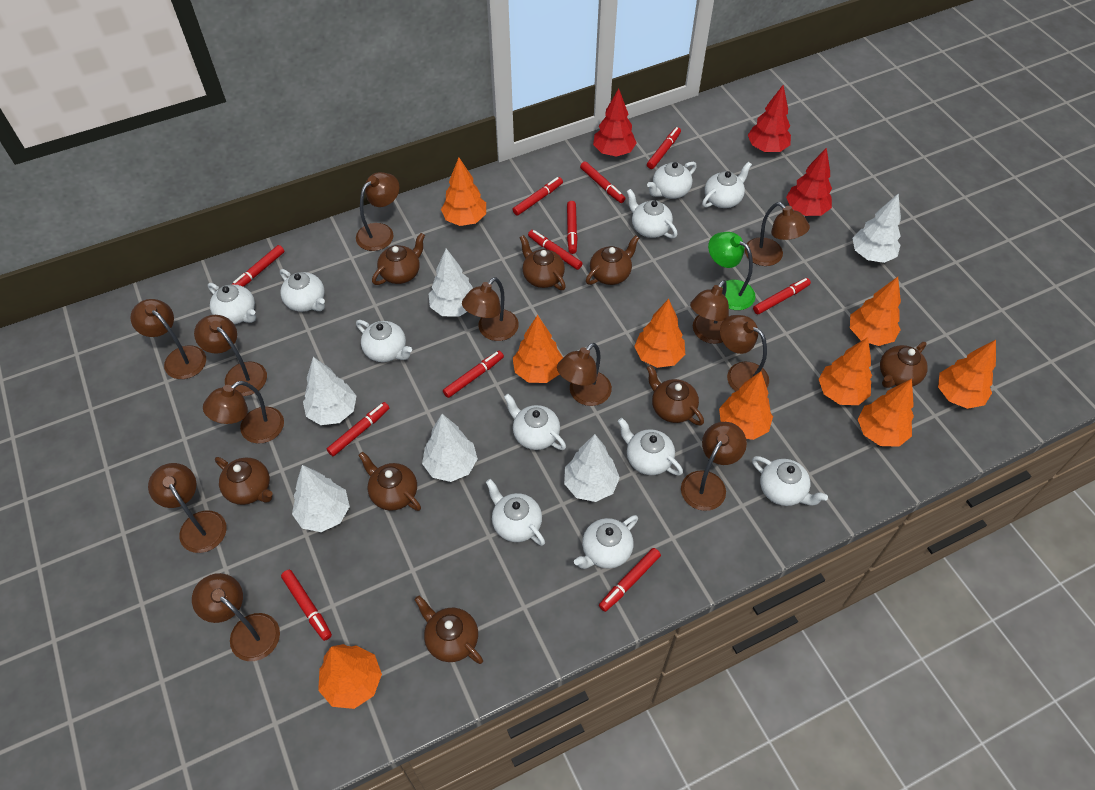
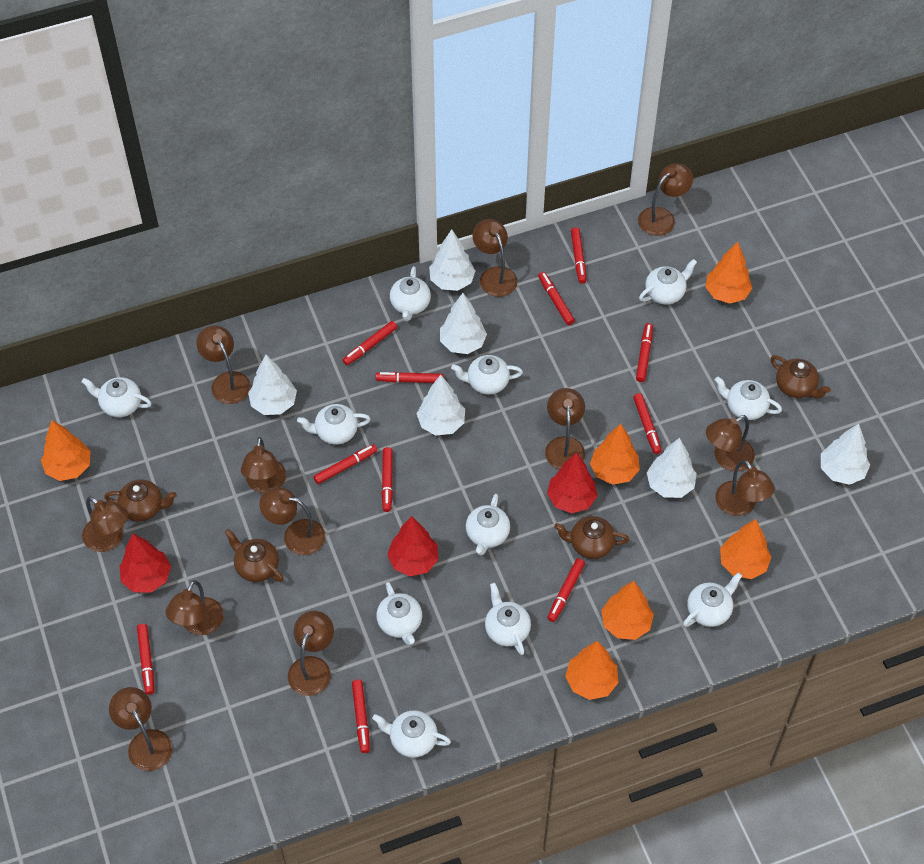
brown teapot: [215,457,273,505] [358,452,421,511] [372,233,425,285] [414,596,483,664] [520,235,566,290] [586,235,639,285] [647,365,704,425] [880,342,928,388] = 8 -> [104,479,177,521] [225,529,284,582] [554,516,629,559] [771,355,831,398] = 4
green lamp: [708,232,755,310] = 1 -> none = 0
orange tree: [318,644,382,709] [441,157,486,226] [513,315,563,383] [634,299,685,368] [719,371,773,440] [818,337,872,405] [850,277,901,346] [858,379,914,447] [938,340,996,409] = 9 -> [41,420,91,481] [565,641,619,700] [590,424,640,485] [601,581,654,640] [705,242,752,304] [720,519,771,579] = 6

